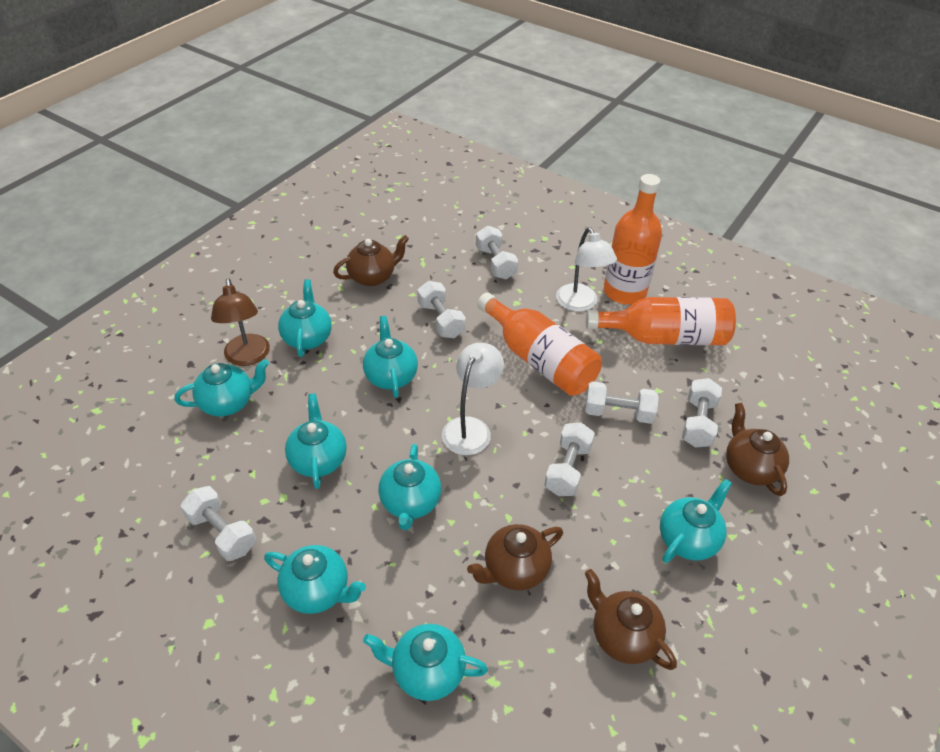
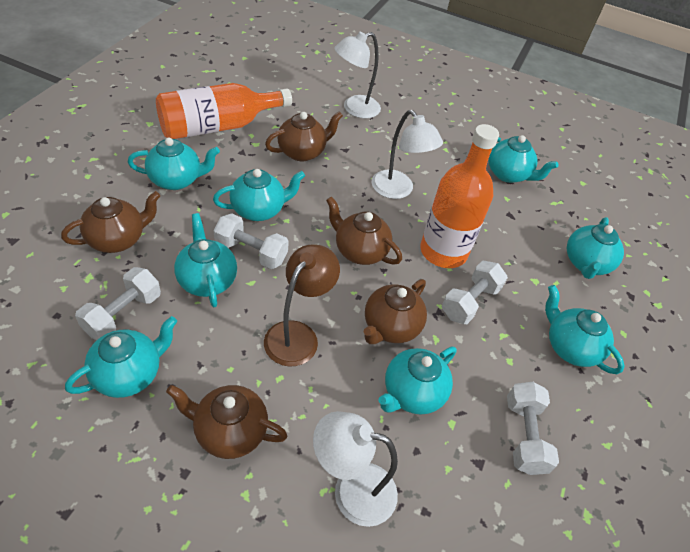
brown teapot: [333,235,409,286] [467,524,563,590] [585,569,677,670] [726,403,789,496] = 4 -> [61,191,160,253] [166,385,287,459] [265,111,343,161] [326,197,402,265] [363,279,427,344] = 5
orange bottle: [477,293,602,396] [586,297,736,345] [604,174,662,305] = 3 -> [156,83,292,139] [420,124,499,268] = 2
white dumbbell: [181,486,256,561] [417,281,466,338] [476,226,518,279] [544,423,595,496] [585,381,659,424] [682,378,722,448] = 6 -> [75,267,161,340] [213,213,289,269] [442,260,508,324] [507,382,559,475] = 4
white lamp: [442,343,504,455] [556,227,617,312] = 2 -> [313,411,398,527] [334,32,381,118] [372,110,443,199] = 3

